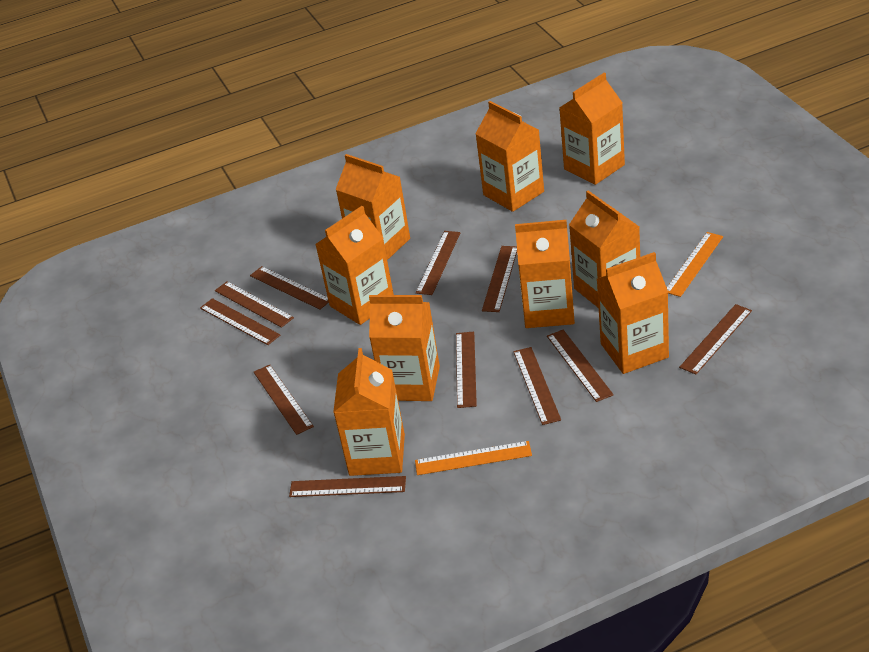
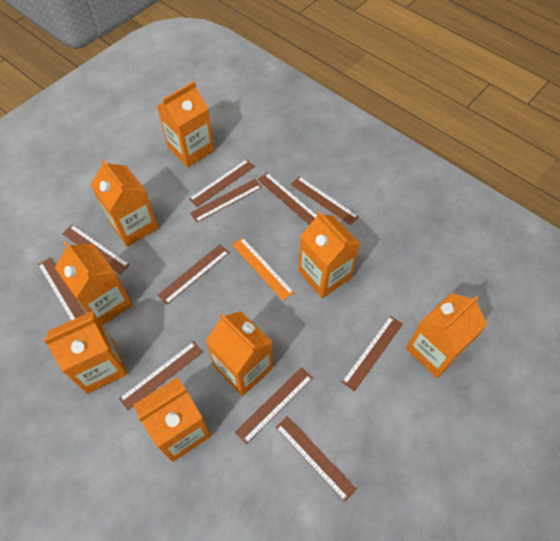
orange carton: [315,206,394,325] [333,348,405,476] [335,154,410,260] [369,295,440,401] [475,101,544,212] [515,220,575,328] [559,73,625,185] [569,190,640,308] [597,252,669,374] = 9 -> [44,311,127,394] [55,241,133,325] [90,159,159,247] [134,377,211,462] [157,81,215,167] [206,311,273,396] [298,211,360,298] [406,293,487,378] = 8
orange ruler: [415,441,532,475] [667,232,723,297] = 2 -> [232,237,294,301] = 1

